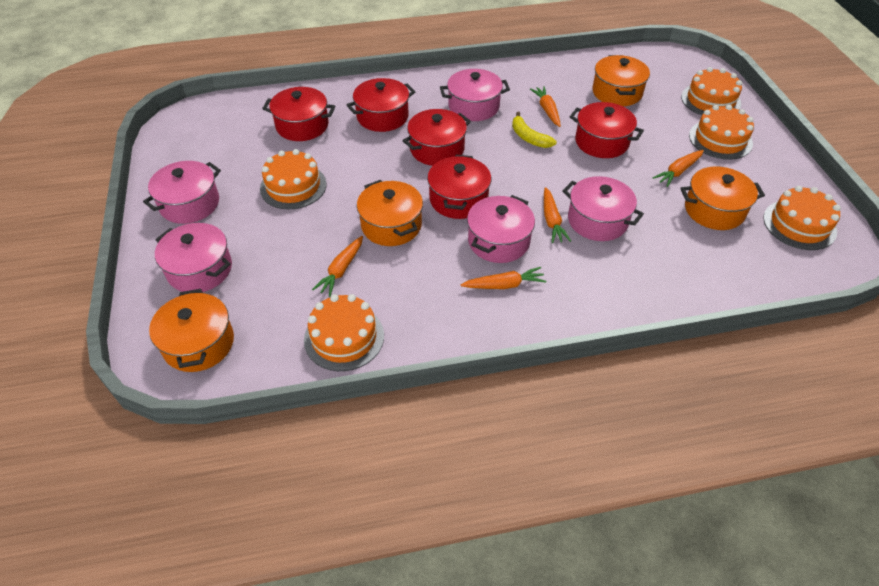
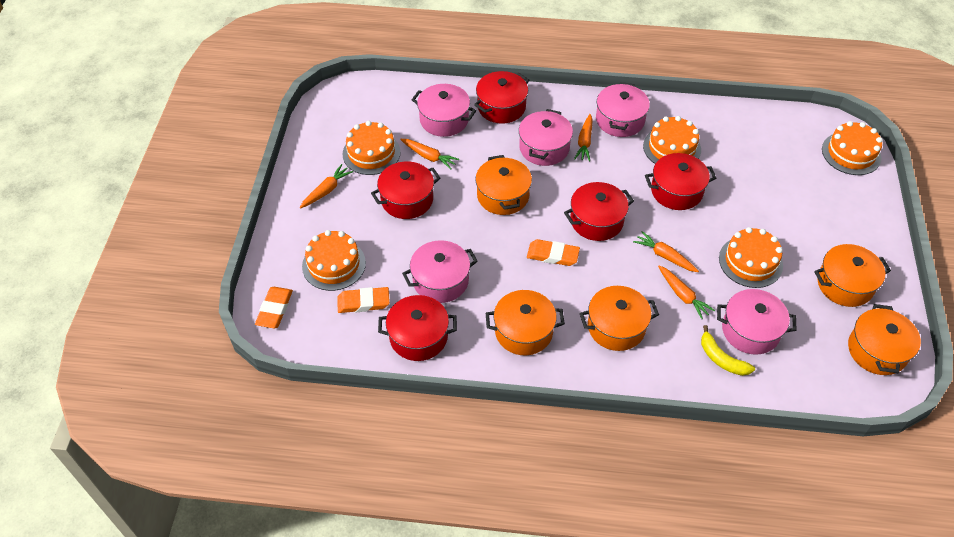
orange eraser: none = 0 -> [255,287,293,328] [337,287,390,313] [527,239,580,266] = 3
orange pot: [149,289,234,372] [357,180,423,246] [592,55,650,106] [680,167,765,230] = 4 -> [475,155,532,215] [486,290,565,355] [580,286,659,351] [814,244,891,307] [848,304,921,375] = 5

